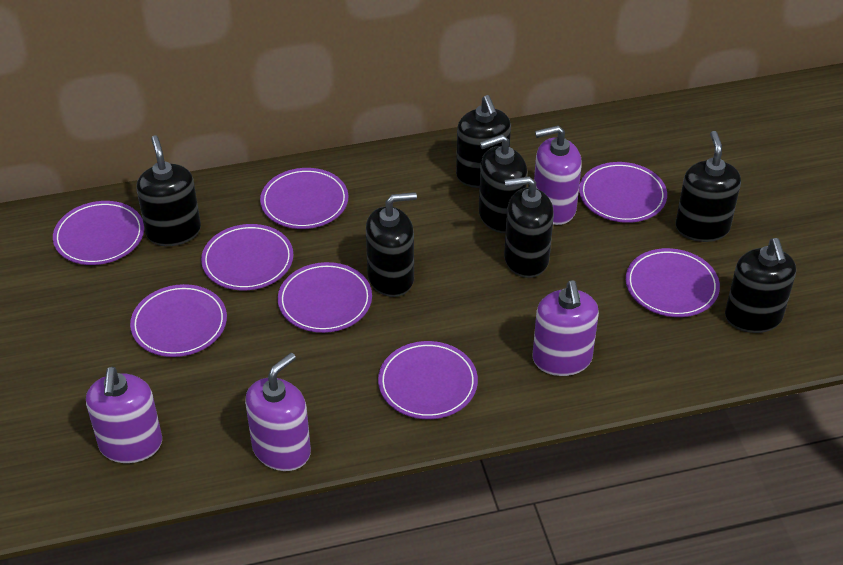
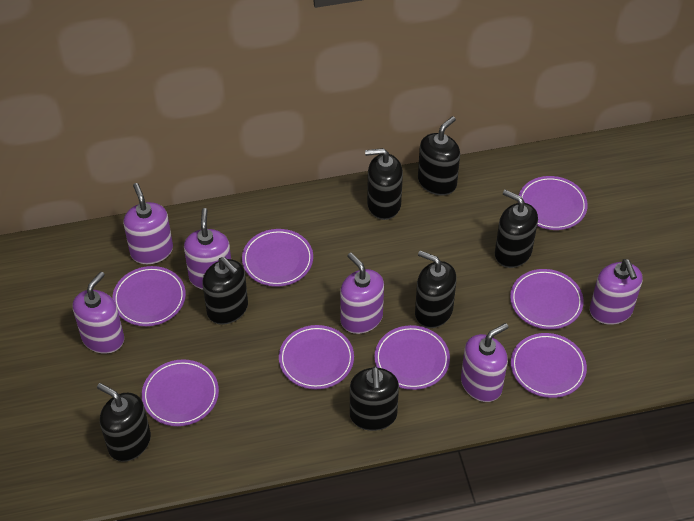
purple soap dispenser: [86,367,162,463] [245,353,311,471] [533,281,599,376] [534,125,582,225] = 4 -> [73,272,124,354] [123,183,173,264] [184,208,231,290] [340,253,384,334] [461,323,508,402] [590,259,642,325] = 6

